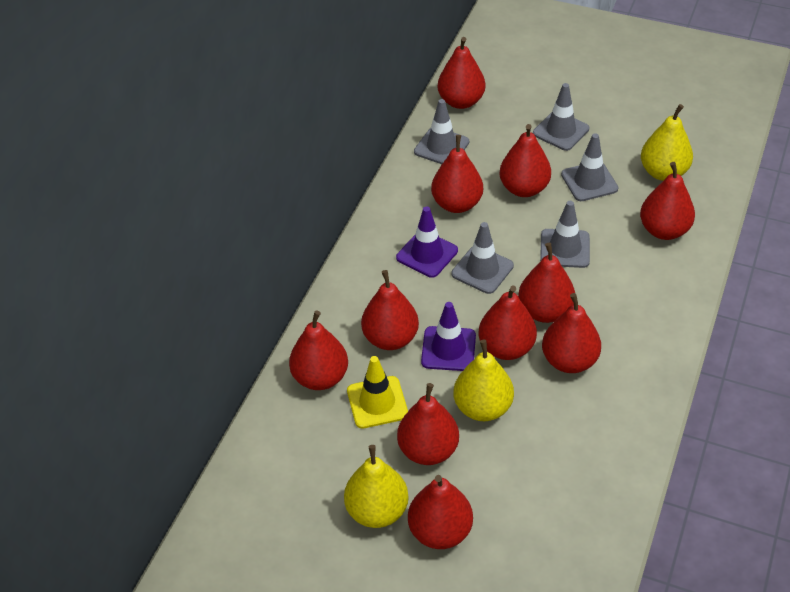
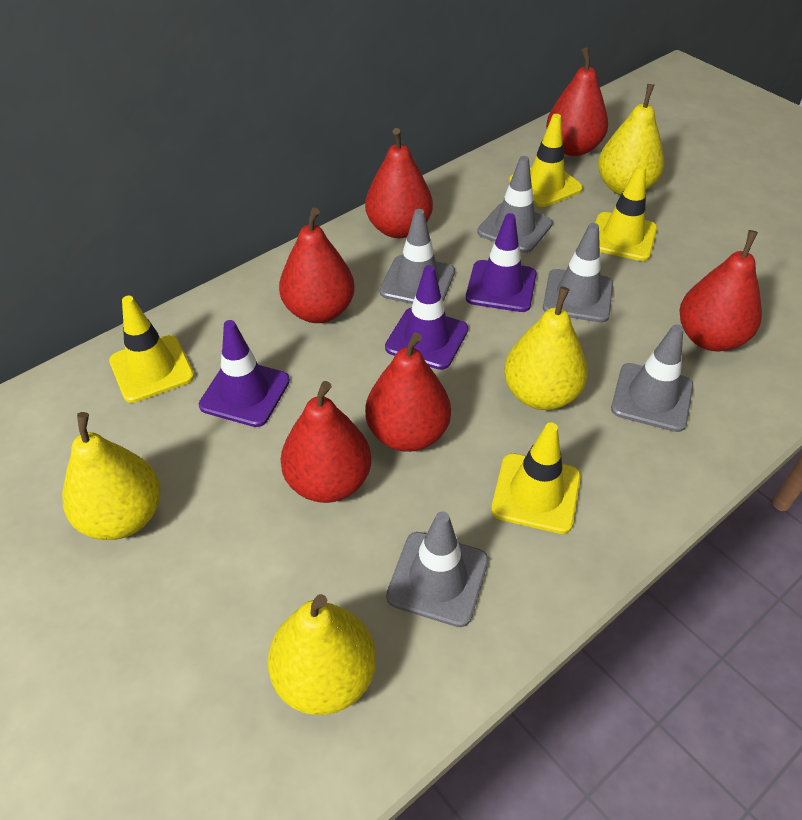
purple traffic cone: [396,206,458,278] [421,302,476,371] = 2 -> [199,320,290,427] [385,265,468,370] [466,213,537,312] = 3
red pear: [289,311,348,390] [361,270,419,350] [397,383,459,465] [408,475,473,549] [431,135,483,213] [438,37,485,109] [479,286,537,360] [500,124,551,197] [518,243,575,323] [542,293,601,373] [640,162,695,240] = 11 -> [279,208,355,323] [281,381,371,503] [365,128,433,238] [365,333,451,452] [546,47,608,156] [679,230,762,351] = 6
yellow pear: [344,445,409,528] [453,340,514,421] [641,104,693,181] = 3 -> [62,412,161,540] [268,594,376,715] [504,286,588,410] [598,84,664,195] = 4
yellow traffic cone: [347,356,408,429] = 1 -> [109,296,194,403] [491,422,581,534] [509,114,583,207] [595,165,657,261] = 4

